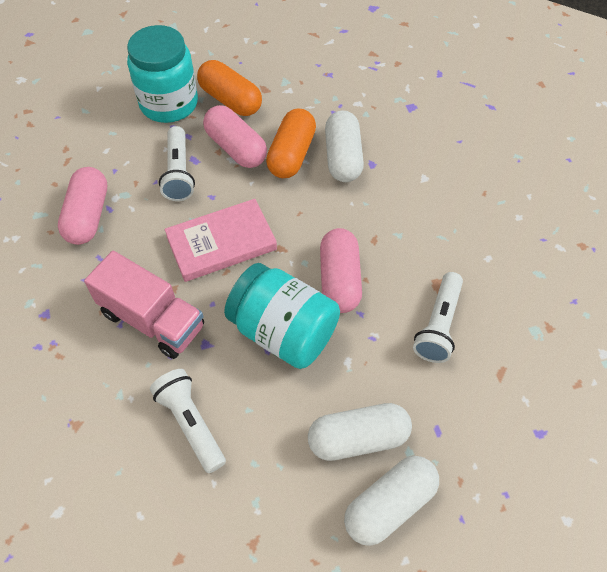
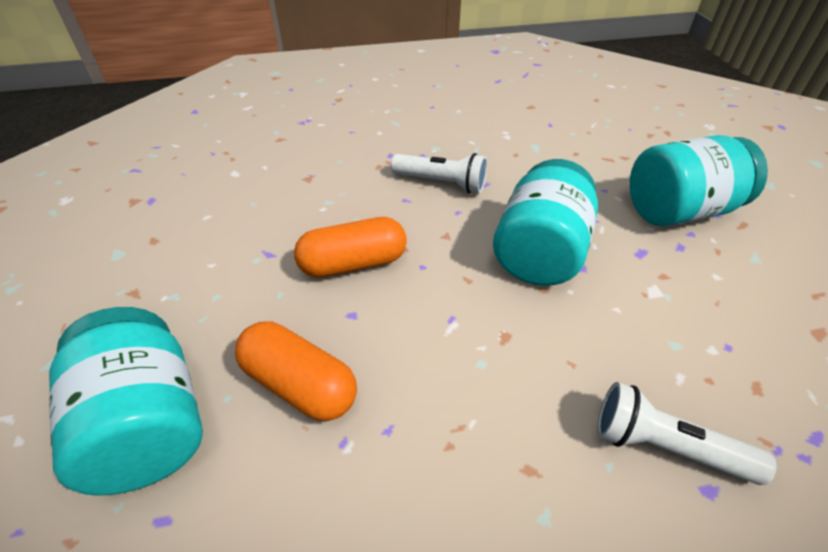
pink book: [165,199,277,282] = 1 -> none = 0
pink capsule: [58,167,107,245] [203,105,267,168] [320,228,362,313] = 3 -> none = 0
pink truck: [84,251,204,359] = 1 -> none = 0
turquoise jar: [127,25,198,123] [224,263,340,369] = 2 -> [49,307,203,496] [493,159,598,286] [629,135,768,226] = 3
white capsule: [308,403,412,461] [325,111,364,182] [344,456,439,546] = 3 -> none = 0
white flashlight: [150,369,226,473] [159,126,195,201] [413,272,463,363] = 3 -> [391,153,487,193] [597,382,777,485] = 2

